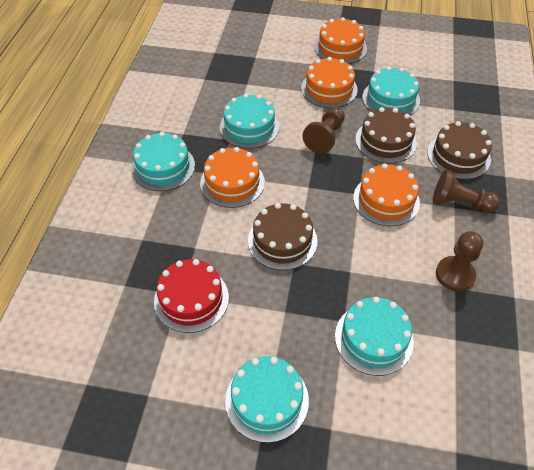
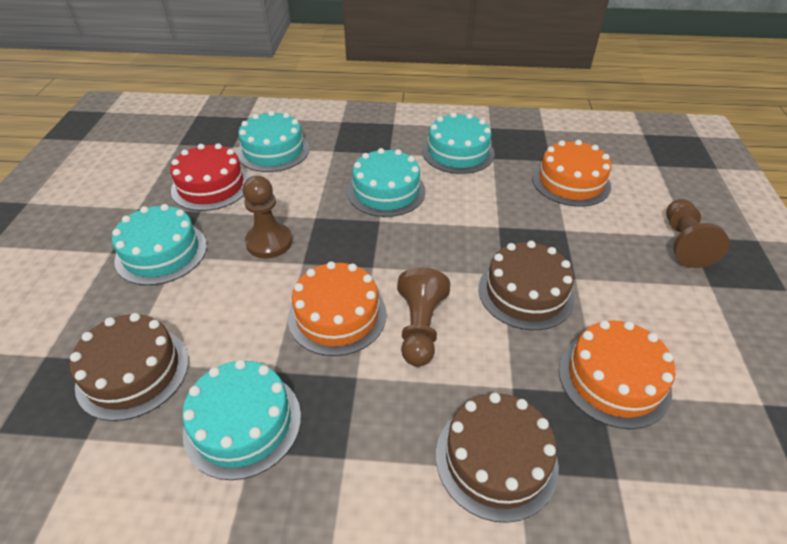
orange cake: [200,147,265,208] [301,57,358,108] [314,17,367,64] [353,163,420,226] = 4 -> [288,261,386,356] [532,140,612,207] [559,320,675,429] = 3

